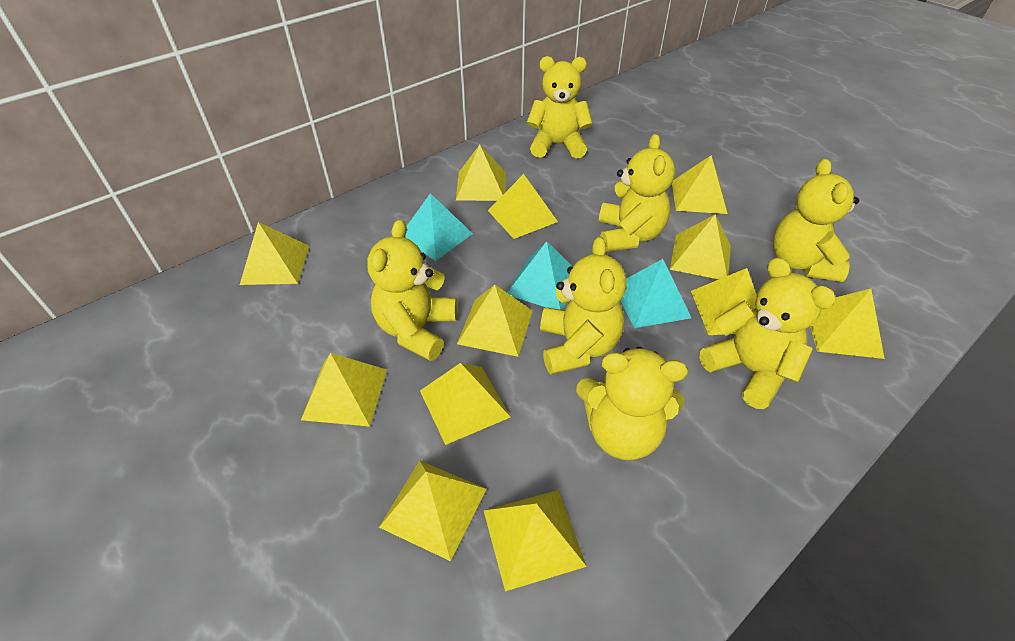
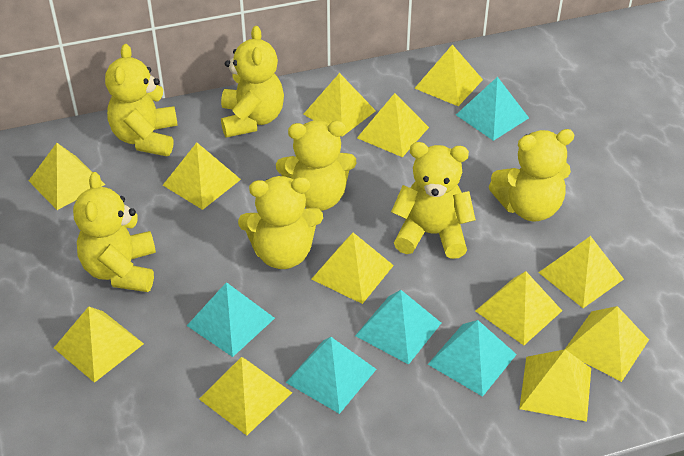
turquoise pyramid: [405,193,473,261] [507,241,573,310] [621,259,691,328] = 3 -> [187,282,275,357] [286,337,376,414] [355,290,441,365] [428,320,517,397] [456,77,529,141] = 5

